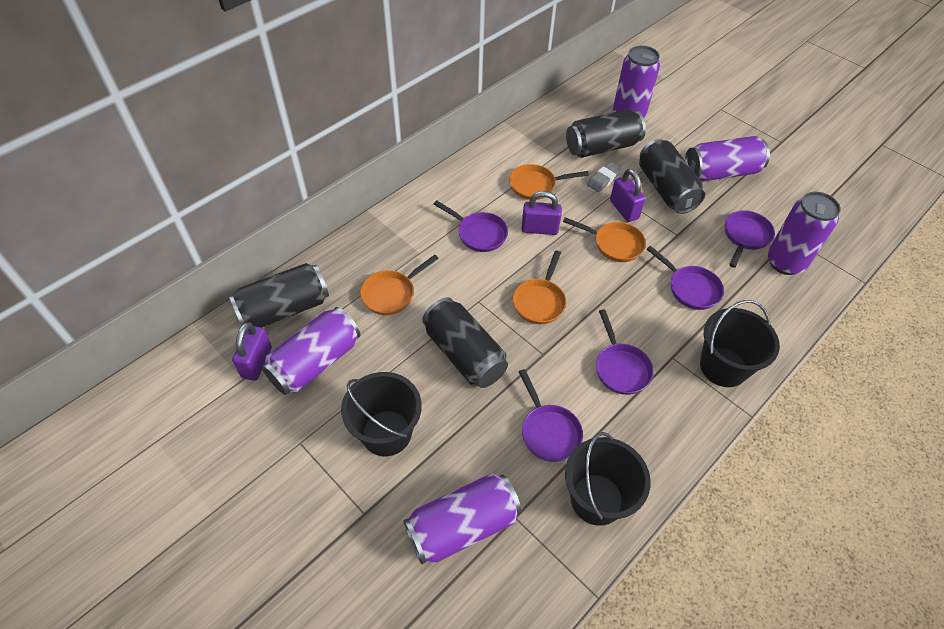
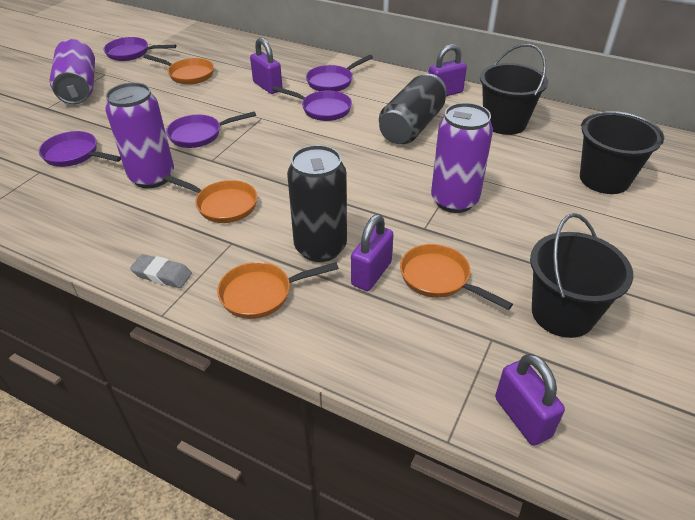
black can: [229,263,329,327] [422,297,508,388] [566,110,646,158] [639,139,705,214] = 4 -> [287,145,347,262] [379,74,447,144] = 2
purple can: [261,307,360,395] [403,473,522,565] [613,46,660,118] [685,136,770,181] [768,192,841,275] = 5 -> [50,39,95,104] [105,82,174,188] [431,103,493,213] = 3
purple padlock: [232,322,272,381] [521,191,562,235] [610,169,645,222] = 3 -> [250,38,283,94] [351,214,393,291] [429,44,467,96] [495,354,565,446] = 4

